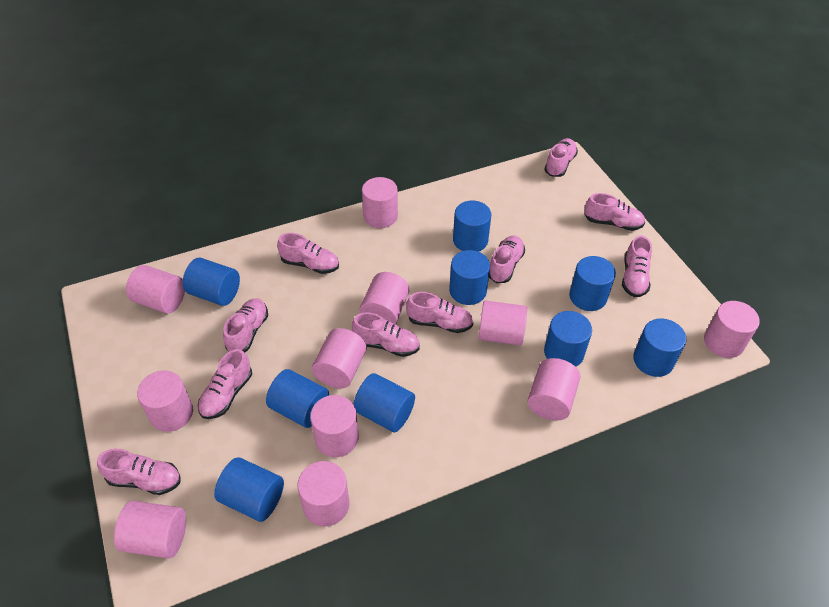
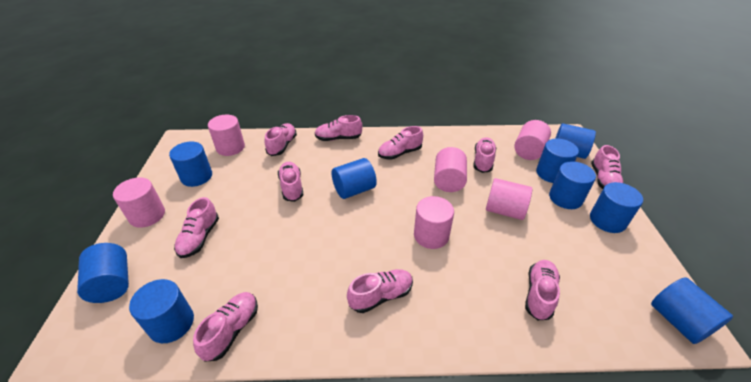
pink cylinder: [114,501,186,559] [126,265,185,314] [137,371,193,432] [297,461,350,526] [310,395,359,457] [312,328,367,388] [360,272,409,324] [362,177,398,228] [478,300,527,345] [527,358,580,421] [704,301,760,358] = 11 -> [113,177,165,228] [208,115,245,156] [414,196,454,249] [434,147,467,192] [486,178,532,220] [514,120,551,160] = 6

